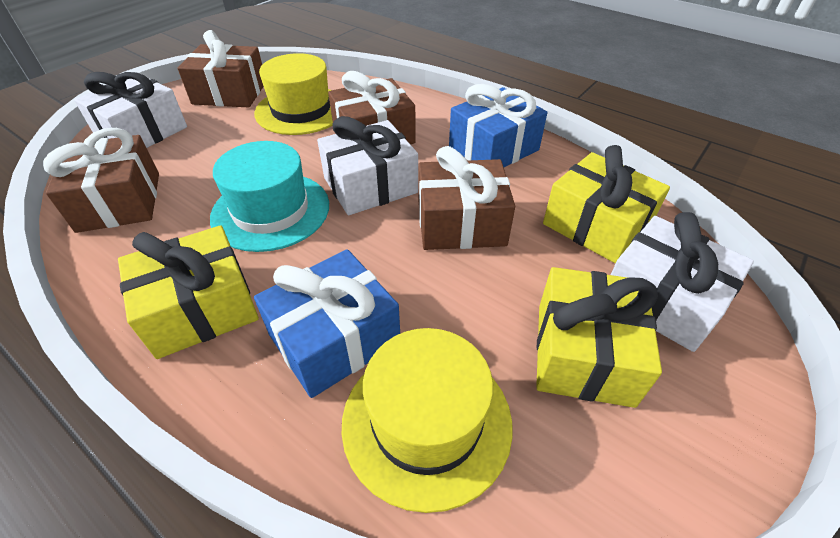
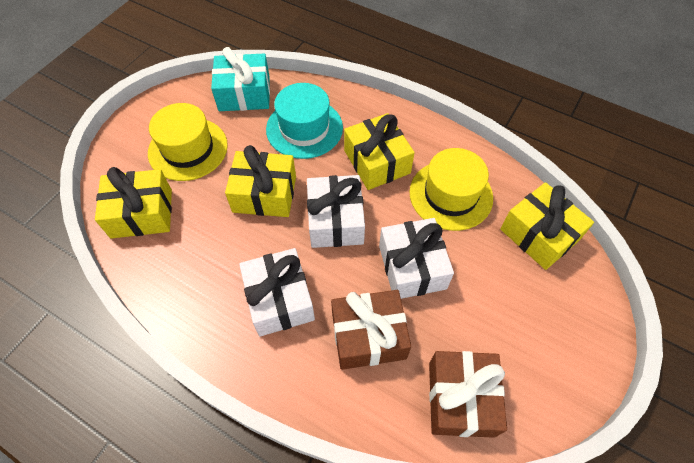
blue gift: [254,249,400,398] [449,84,547,167] = 2 -> none = 0
brown gift: [43,128,159,233] [177,30,264,108] [328,71,416,144] [418,146,515,250] = 4 -> [331,290,411,370] [429,351,507,438] = 2
turquoise gift: none = 0 -> [211,47,270,111] = 1
yellow gift: [118,225,259,359] [536,267,662,408] [543,145,670,264] = 3 -> [95,167,172,239] [225,145,296,217] [344,113,415,190] [500,182,594,270] = 4

